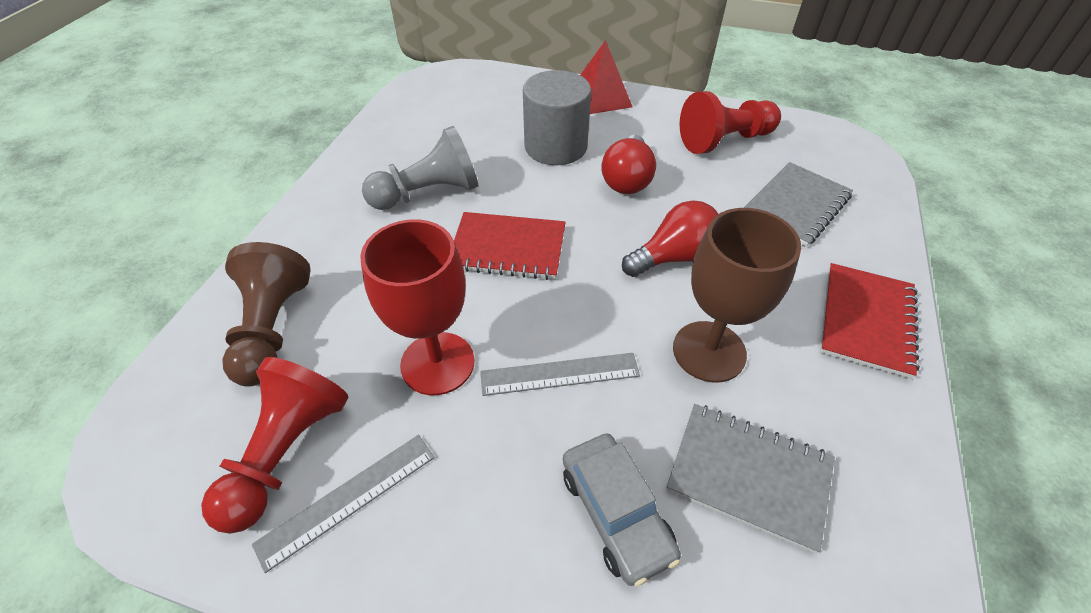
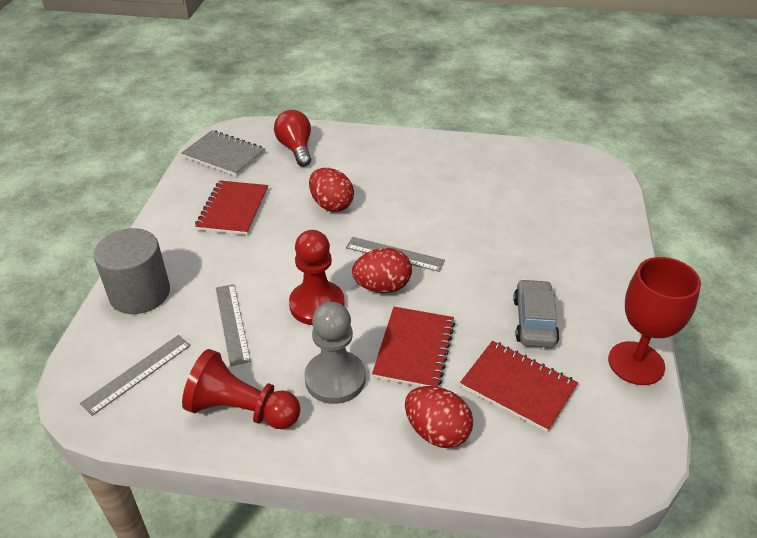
brown goblet: [673,208,801,383] = 1 -> none = 0
brown pawn: [222,242,311,387] = 1 -> none = 0
grey notebook: [666,404,835,554] [744,162,853,247] = 2 -> [181,130,265,176] = 1
grey ruler: [252,435,435,573] [480,353,640,396] = 2 -> [80,335,191,416] [216,284,251,366] [346,237,445,272] = 3
red egg: none = 0 -> [309,168,354,212] [352,248,412,293] [405,386,473,448] = 3
red light bulb: [601,135,656,194] [622,200,718,277] = 2 -> [274,110,311,167] = 1
red notebook: [454,212,566,280] [820,263,920,379] = 2 -> [195,180,268,235] [372,307,455,387] [460,341,578,432] = 3
red pyramid: [580,40,632,114] = 1 -> none = 0

